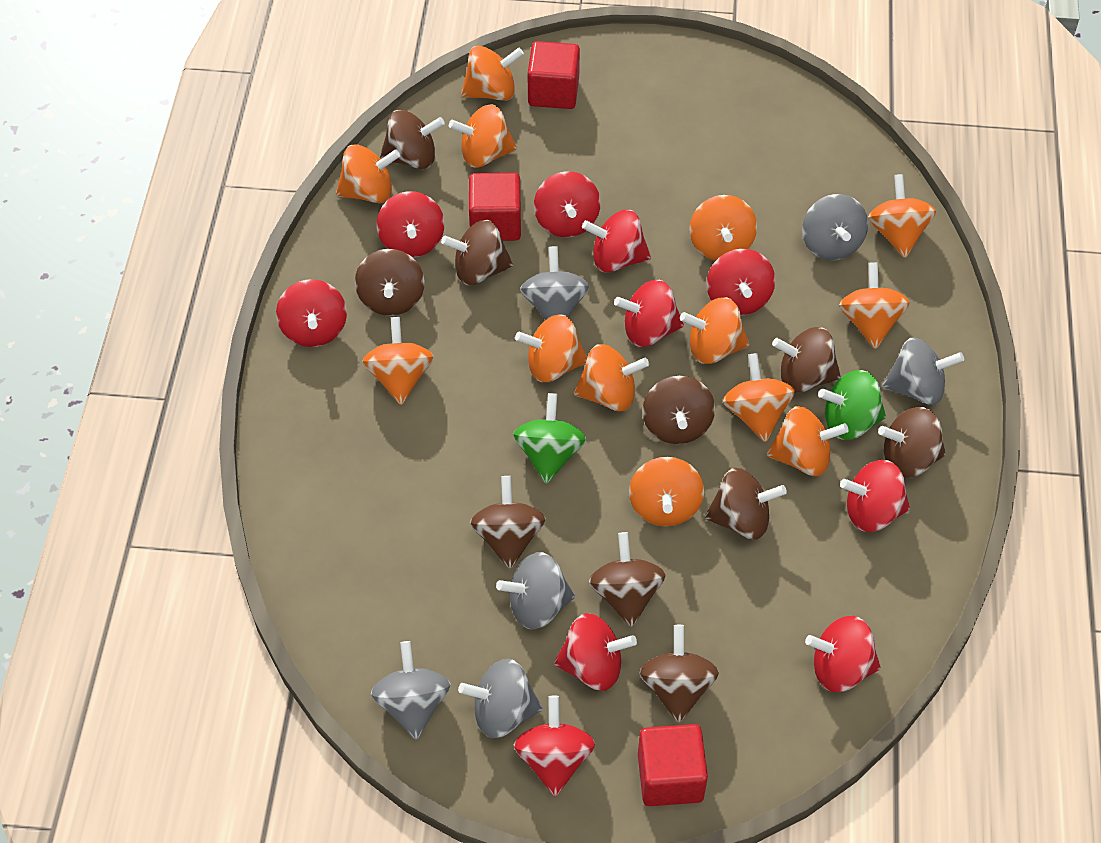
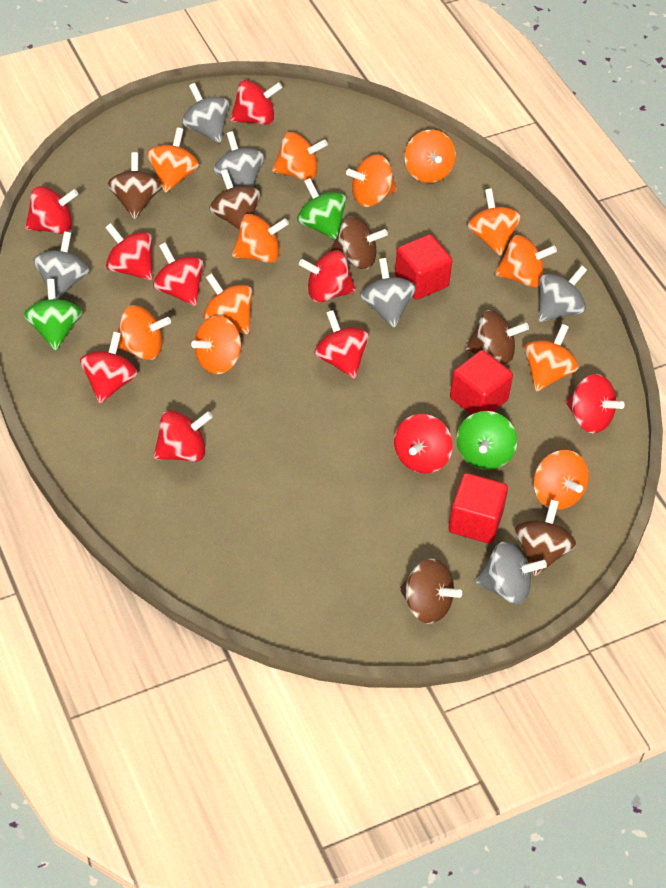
brown spinning top: [355,249,424,316] [380,110,445,169] [441,220,513,285] [470,476,546,569] [589,532,666,627] [639,625,719,723] [642,376,715,444] [705,468,787,540] [772,327,841,393] [878,407,946,478] = 10 -> [107,152,162,220] [209,169,261,230] [330,216,388,269] [400,559,462,624] [465,310,529,365] [514,500,576,576] = 6
green spinning top: [513,393,586,484] [818,370,886,440] = 2 -> [24,279,82,351] [297,178,347,240] [456,411,517,470] = 3
orange spinning top: [336,144,400,203] [362,317,434,405] [449,105,517,167] [461,46,524,101] [515,314,587,382] [574,344,649,411] [629,457,704,526] [680,297,749,364] [689,195,757,261] [723,353,795,442] [767,406,849,476] [839,262,910,349] [868,174,936,258] = 13 -> [117,305,171,360] [147,128,199,193] [191,316,242,374] [203,273,252,334] [232,214,289,263] [272,132,328,180] [346,154,397,207] [405,130,456,183] [467,189,521,256] [495,235,557,287] [524,324,579,392] [533,450,589,510] = 12

